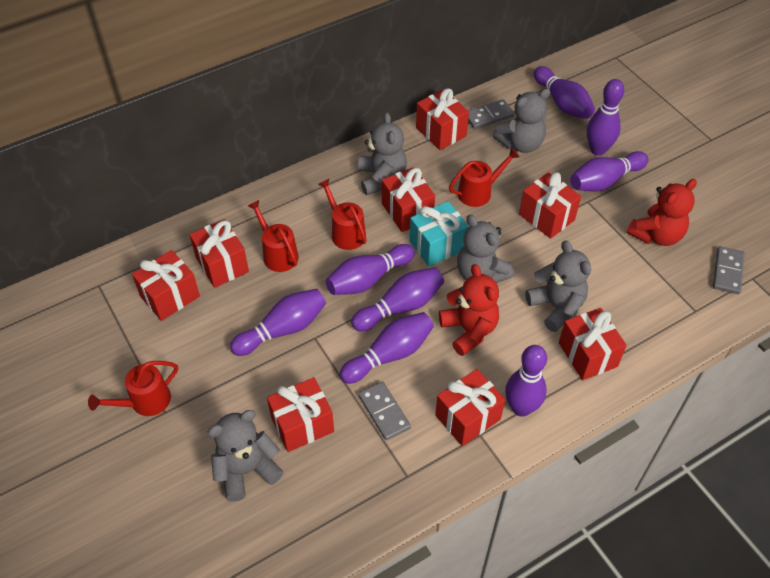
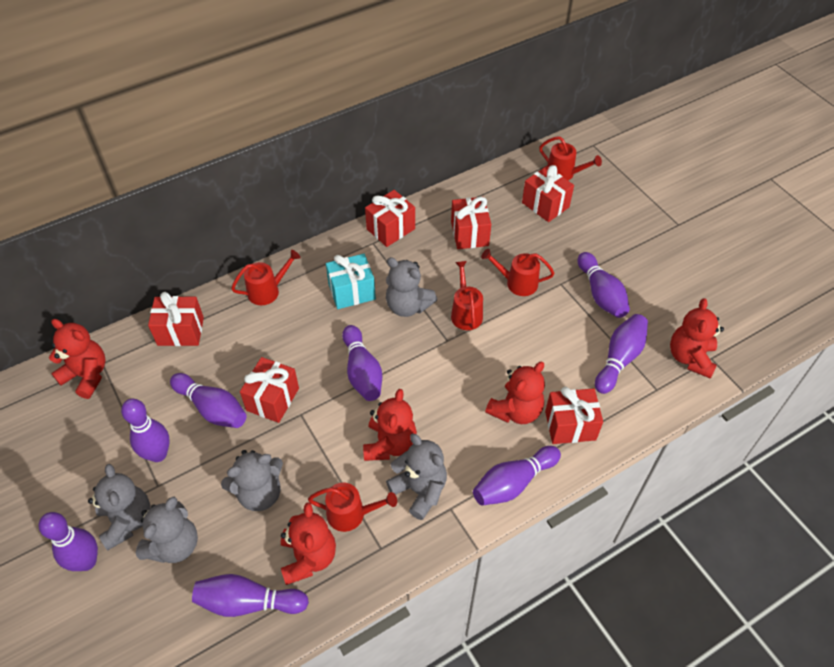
grey domino: [358,381,411,440] [468,99,514,129] [713,246,745,294] = 3 -> none = 0
red gift: [132,250,200,321] [189,219,249,288] [267,377,334,452] [382,167,435,232] [416,88,469,150] [435,369,505,446] [519,172,581,239] [559,308,627,380] = 8 -> [148,292,204,346] [240,357,299,423] [365,190,415,247] [451,197,491,249] [522,165,574,222] [545,387,603,444] = 6
red teddy bear: [439,264,499,356] [626,179,697,246] = 2 -> [49,319,106,399] [281,502,336,585] [363,389,417,461] [485,362,545,424] [670,298,724,379] = 5
red watering can: [88,361,178,416] [248,200,298,272] [318,179,367,250] [449,148,520,207] = 4 -> [231,250,301,305] [308,483,397,532] [451,261,483,330] [481,249,554,296] [539,136,602,180] = 5

